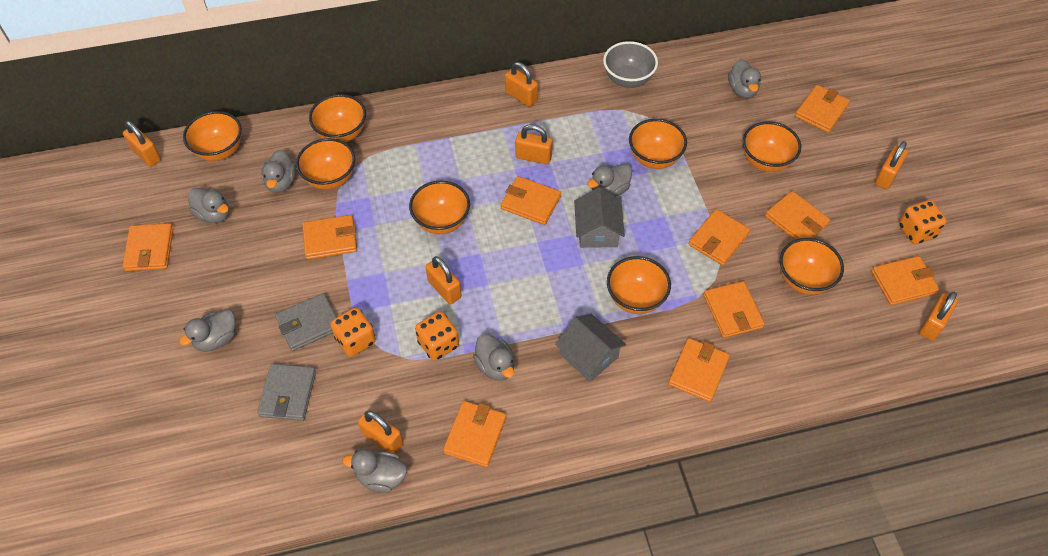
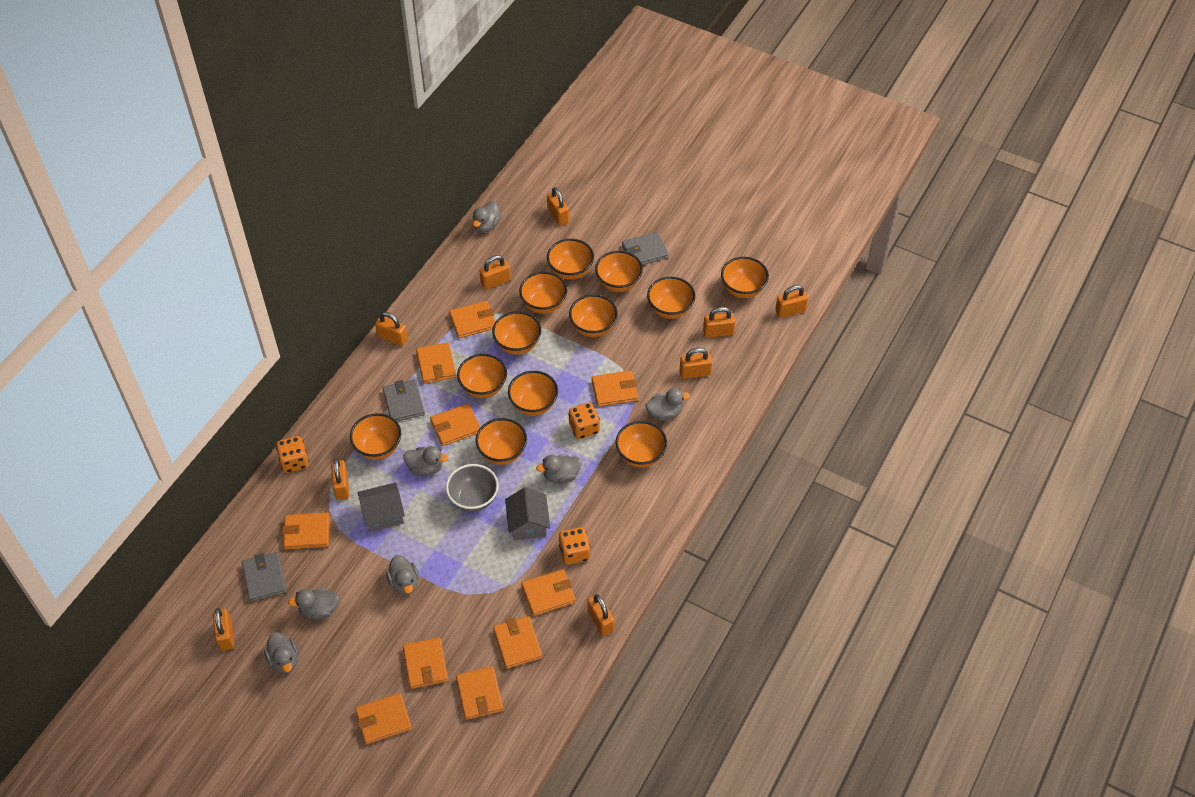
grey wallet: [257,363,316,421] [275,293,336,351] = 2 -> [242,552,287,602] [383,379,425,421] [622,232,669,265] = 3
orange bowl: [183,111,242,161] [296,138,355,190] [309,94,366,142] [409,180,470,234] [607,256,671,314] [629,119,687,169] [743,122,801,172] [780,238,844,295] = 8 -> [350,413,401,460] [457,354,507,398] [475,418,527,465] [492,311,541,355] [508,371,558,416] [519,272,567,314] [547,239,594,280] [569,294,618,337] [595,251,643,292] [616,421,667,468] [647,277,695,319] [721,257,769,298] = 12
orange padlock: [123,121,161,167] [358,410,403,454] [426,256,462,304] [505,62,538,107] [515,124,553,164] [875,141,908,189] [919,292,958,341] = 7 -> [213,608,234,651] [331,458,349,500] [375,312,408,346] [479,255,511,290] [547,187,569,226] [587,594,614,636] [680,348,712,379] [703,307,735,338] [775,285,808,318] = 9

